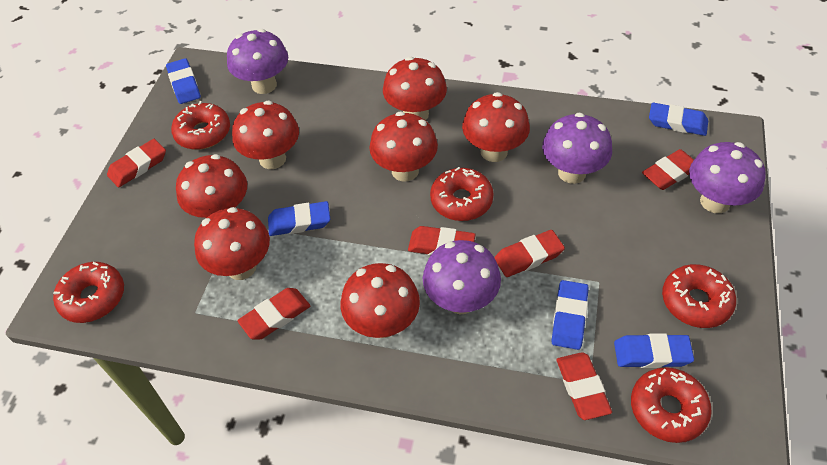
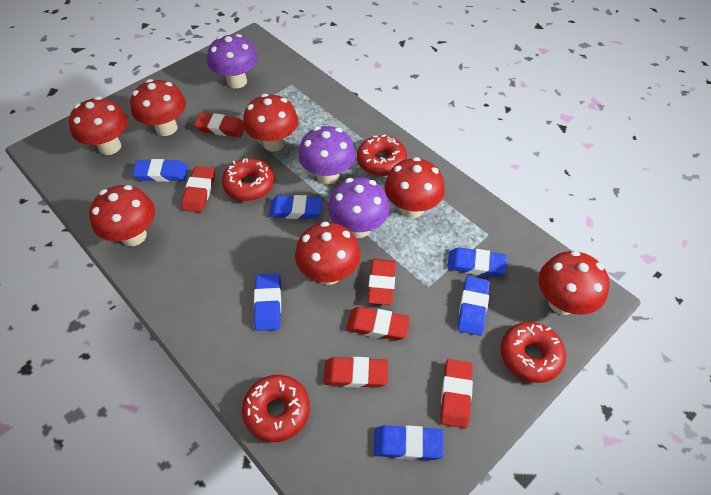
blue eraser: [166,58,201,104] [268,201,330,236] [552,280,589,350] [614,333,694,368] [649,102,708,136] = 5 -> [132,159,188,182] [254,273,281,331] [269,195,323,219] [374,425,444,460] [447,247,507,277] [457,276,490,336] = 6
purple mushroom: [227,29,288,94] [423,240,501,315] [542,113,612,184] [689,142,766,213] = 4 -> [207,34,258,88] [298,126,356,184] [328,177,390,238] = 3
red donut: [53,262,124,323] [171,101,230,150] [430,167,494,221] [631,367,712,443] [662,264,736,328] = 5 -> [222,158,274,201] [242,375,310,442] [357,135,407,176] [501,322,566,383] = 4

